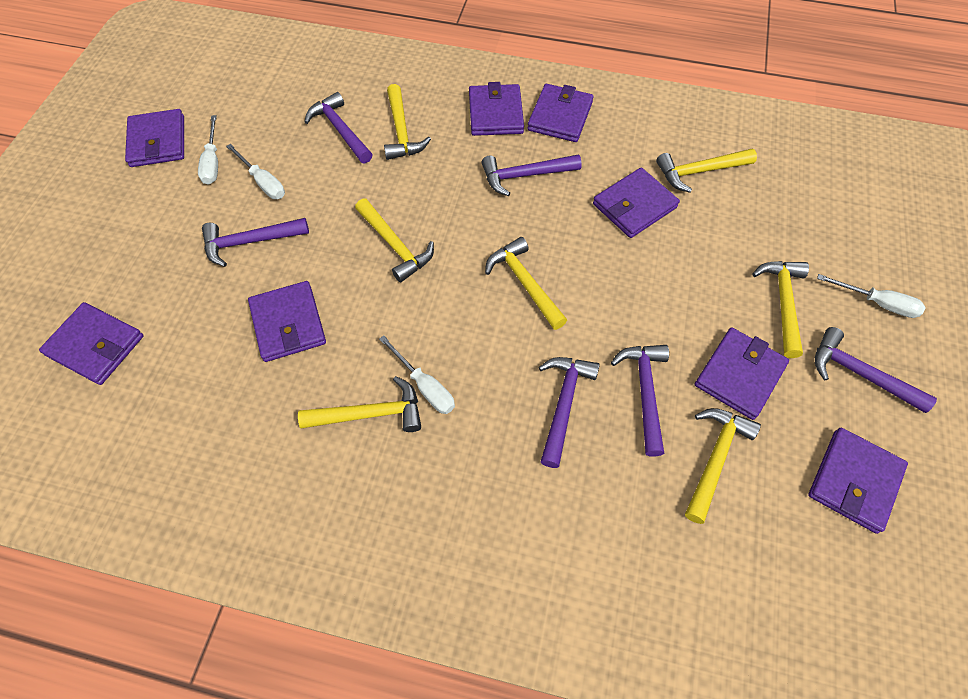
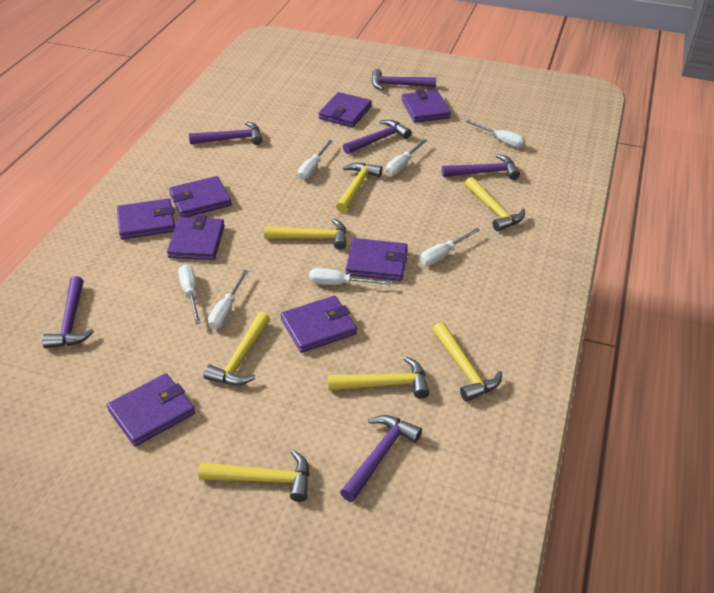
white screwdriver: [198,115,218,185] [226,144,285,199] [379,335,455,414] [817,274,926,318] = 4 -> [178,265,201,324] [208,270,248,329] [298,140,333,180] [309,268,392,285] [386,139,427,175] [420,228,480,265] [466,120,525,148] = 7

